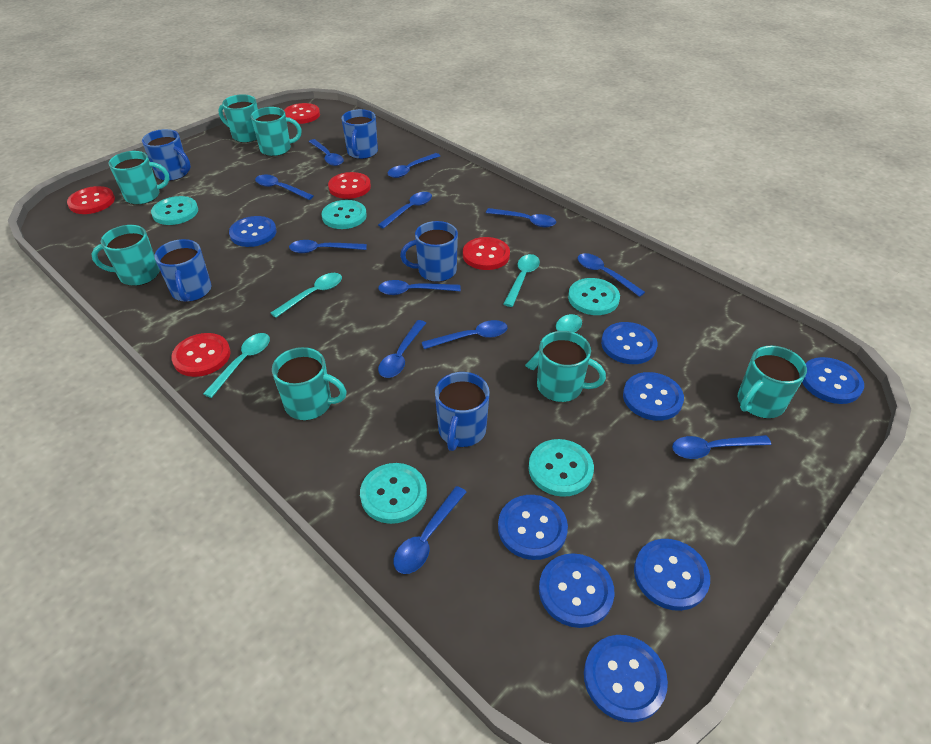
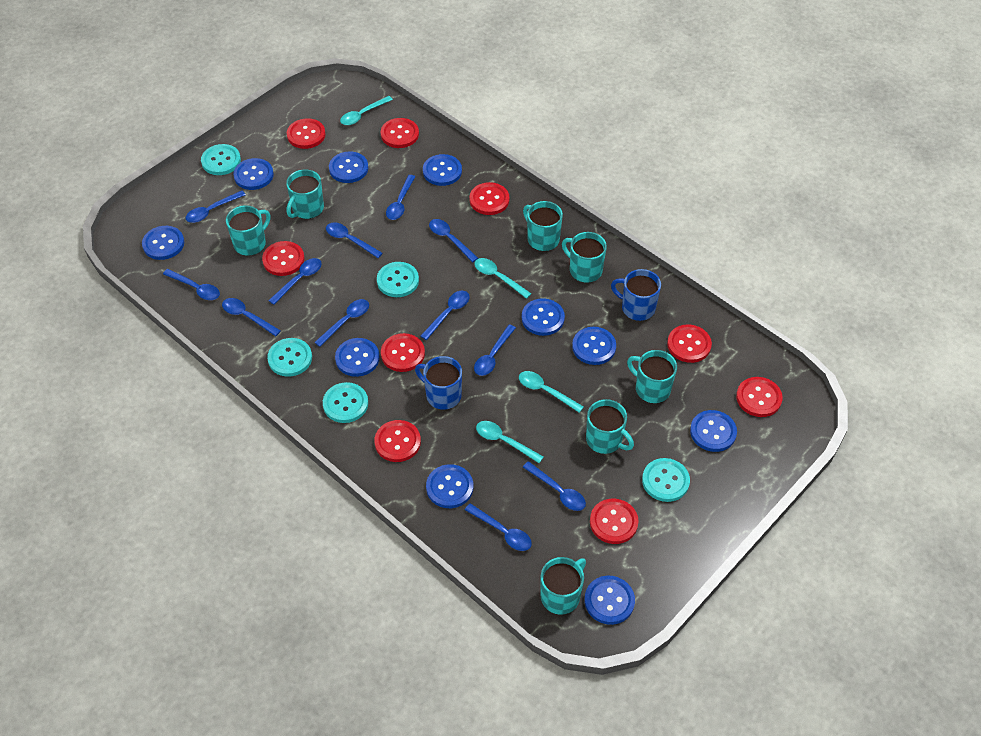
blue button: [229,216,277,247] [498,495,568,560] [539,553,615,628] [584,635,668,722] [601,322,658,364] [623,372,684,421] [634,539,710,611] [802,357,864,404] = 8 -> [142,226,184,260] [233,158,274,190] [329,151,368,183] [335,338,380,377] [423,154,462,186] [426,464,473,508] [522,299,565,336] [572,327,616,365] [584,576,635,625] [690,410,737,452] = 10
blue mug: [142,129,191,181] [154,239,211,302] [341,109,378,159] [400,221,458,282] [435,372,490,451] = 5 -> [415,356,462,410] [611,269,661,321] = 2
red button: [67,186,115,214] [171,333,230,377] [284,103,320,124] [328,172,371,199] [463,237,510,270] = 5 -> [262,241,304,276] [287,118,326,149] [374,420,421,462] [381,118,419,148] [381,333,425,372] [469,182,509,215] [590,499,639,544] [667,324,712,363] [736,377,783,417] = 9

